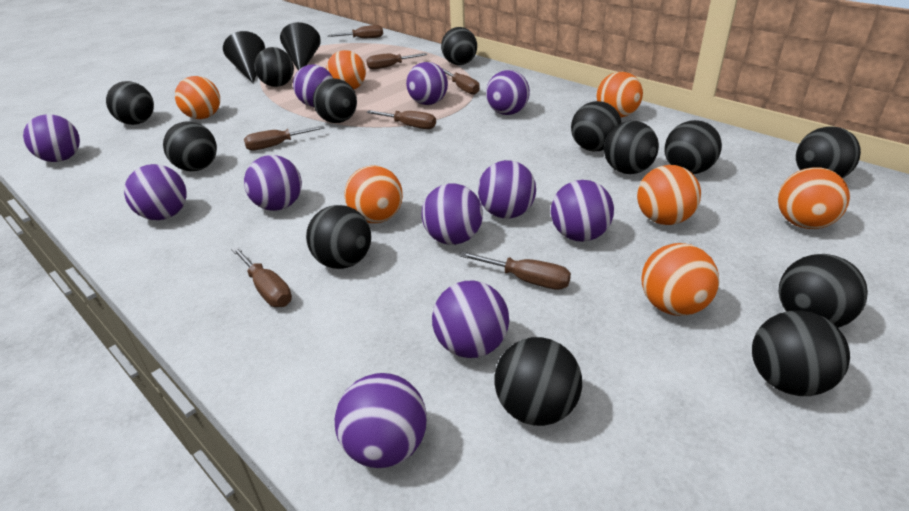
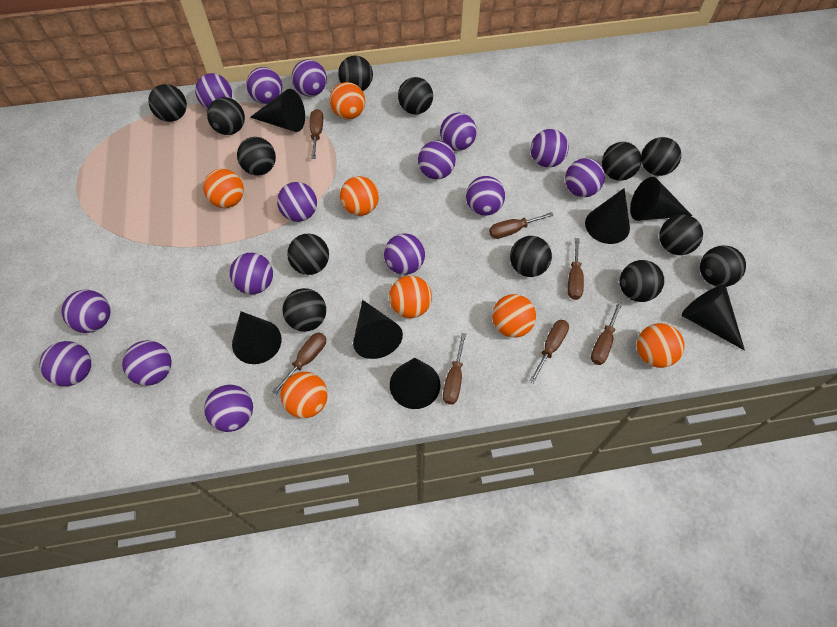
black cone: [223,31,265,83] [280,22,321,70] = 2 -> [232,311,282,364] [250,89,305,132] [353,300,403,359] [390,358,441,409] [585,188,630,244] [630,177,692,221] [682,285,745,351] = 7
purple ball: [23,114,80,162] [124,164,187,220] [244,155,302,211] [293,64,333,107] [335,373,427,468] [406,62,448,105] [422,184,483,245] [432,280,509,358] [478,160,536,218] [486,70,530,115] [551,180,614,242] = 11 -> [40,341,91,386] [62,290,110,333] [122,340,171,386] [195,73,232,109] [204,385,253,432] [230,253,273,294] [246,67,282,104] [277,182,317,222] [292,59,327,97] [384,233,425,275] [418,141,456,179] [440,113,477,151] [466,176,505,216] [531,129,569,167] [565,158,605,197] = 15

